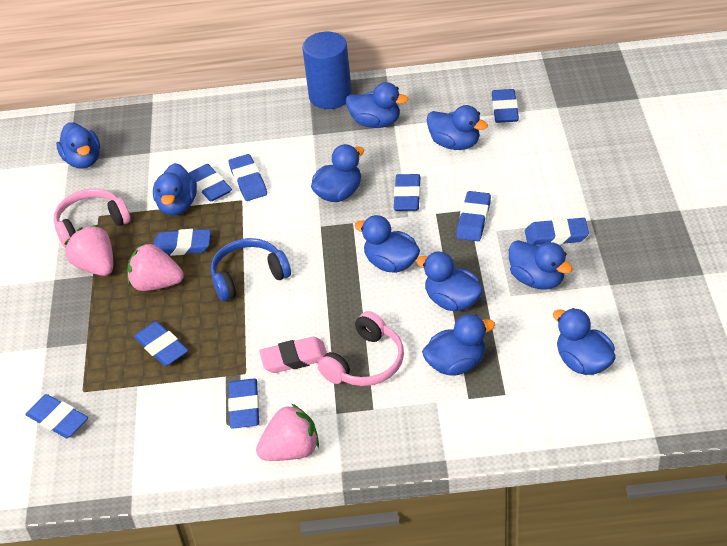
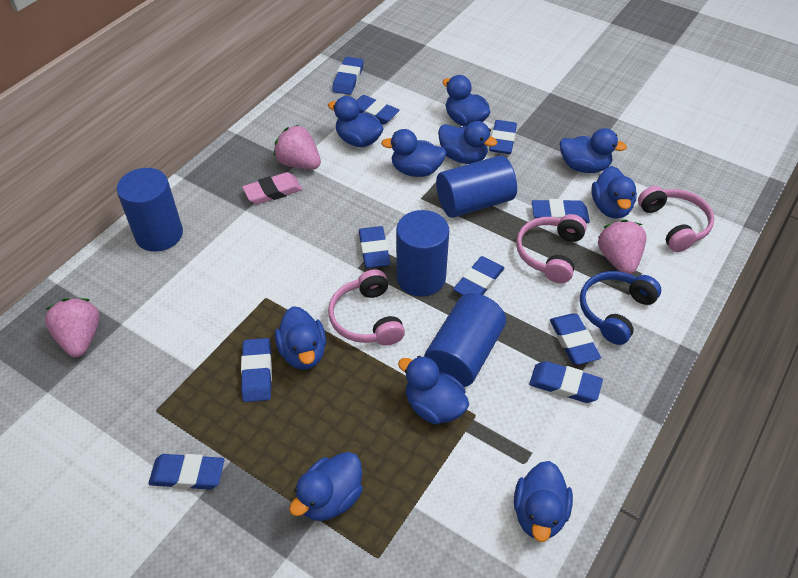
blue cylinder: [302,32,352,109] = 1 -> [117,168,183,252] [396,210,449,297] [424,293,506,387] [436,155,517,218] = 4
pink headphones: [54,188,131,248] [318,311,404,386] = 2 -> [328,269,405,346] [516,214,587,283] [638,186,714,252] = 3

